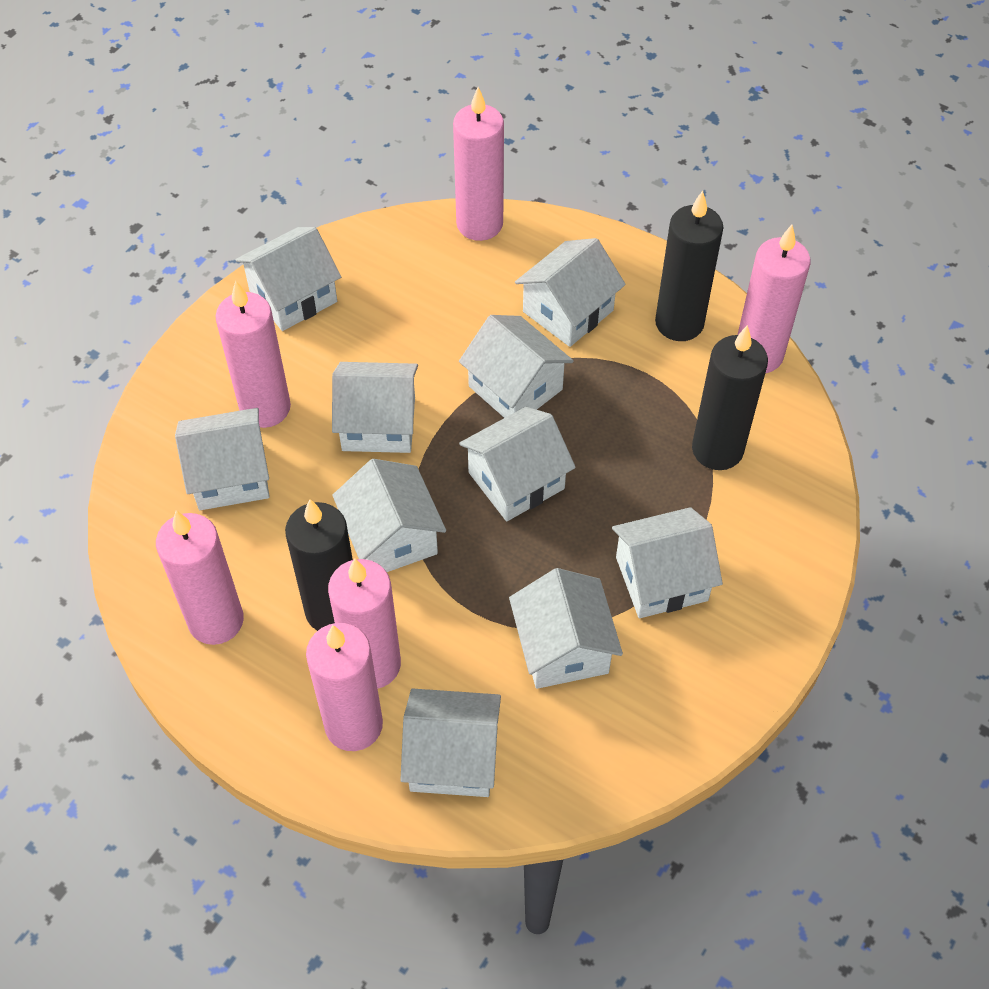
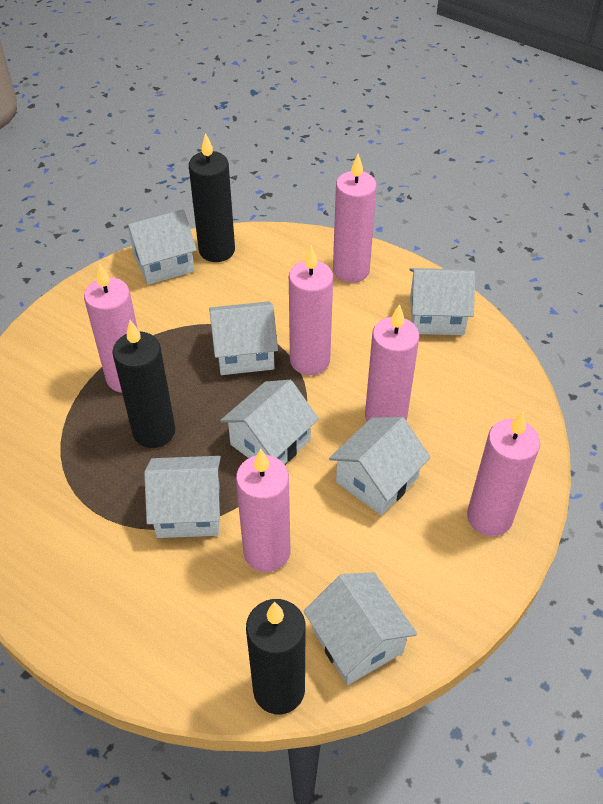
white house: [175,408,270,510] [235,227,341,331] [332,362,418,453] [332,459,446,572] [400,689,501,797] [459,315,574,418] [459,407,576,521] [509,568,623,689] [515,238,626,347] [612,507,723,618] = 10 -> [124,209,197,285] [144,456,221,538] [209,301,278,375] [220,380,319,464] [304,572,417,685] [329,417,431,515] [409,268,475,335] = 7

